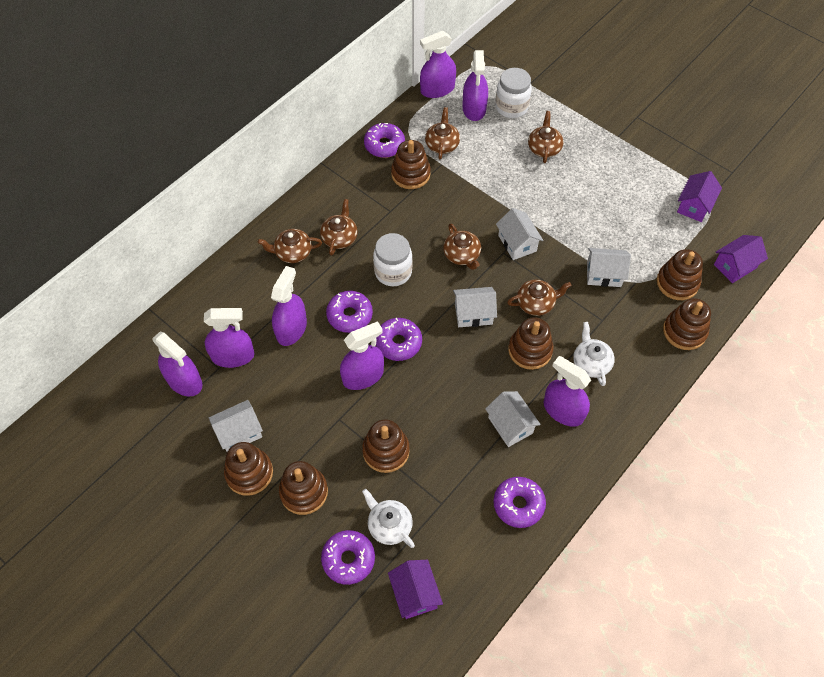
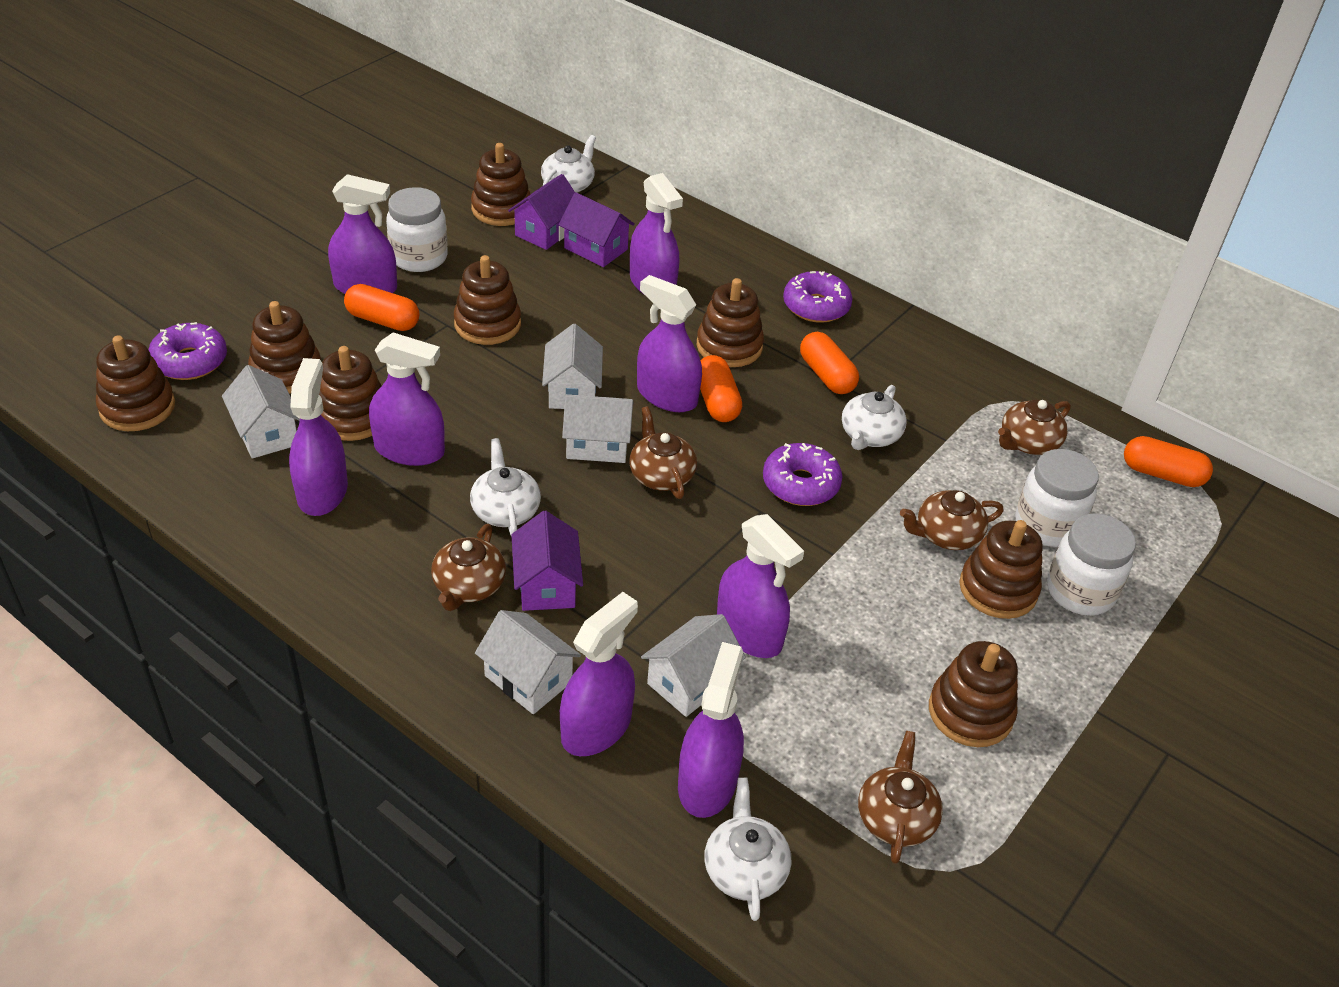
brown stacking toy: [224,442,273,496] [279,461,328,515] [362,419,410,473] [391,140,431,189] [508,317,553,370] [657,249,703,300] [663,298,711,350] = 7 -> [96,335,175,431] [248,301,321,394] [319,346,382,441] [454,255,521,345] [471,143,530,226] [697,278,764,367] [929,641,1018,747] [959,520,1043,619] = 8
brown teapot: [258,229,322,263] [320,199,358,256] [425,107,460,160] [443,223,481,270] [507,280,571,316] [528,111,563,163] = 6 -> [431,524,506,611] [630,406,697,499] [858,731,943,864] [900,490,1004,550] [998,400,1071,455] = 5
orange capsule: none = 0 -> [344,284,419,331] [700,355,742,422] [800,332,859,394] [1124,436,1213,487] = 4
purple donut: [321,530,375,585] [326,291,373,333] [364,123,405,158] [376,318,422,361] [493,477,546,528] = 5 -> [149,322,227,380] [763,443,842,506] [783,271,853,323] = 3
purple spray bottle: [153,332,202,396] [204,308,254,368] [271,266,307,346] [340,321,384,390] [420,31,456,98] [462,50,488,121] [543,356,591,427] = 7 -> [289,358,348,516] [328,174,397,294] [369,333,445,466] [560,592,638,756] [630,173,683,293] [637,275,702,412] [678,642,744,818] [717,514,804,658] = 8
white jar: [373,233,412,286] [495,68,532,118] = 2 -> [386,187,448,272] [1015,449,1099,547] [1047,513,1136,616] = 3
white teapot: [362,489,415,548] [573,322,615,386] = 2 -> [470,438,541,535] [541,135,596,193] [704,778,791,921] [842,385,907,450] = 4

